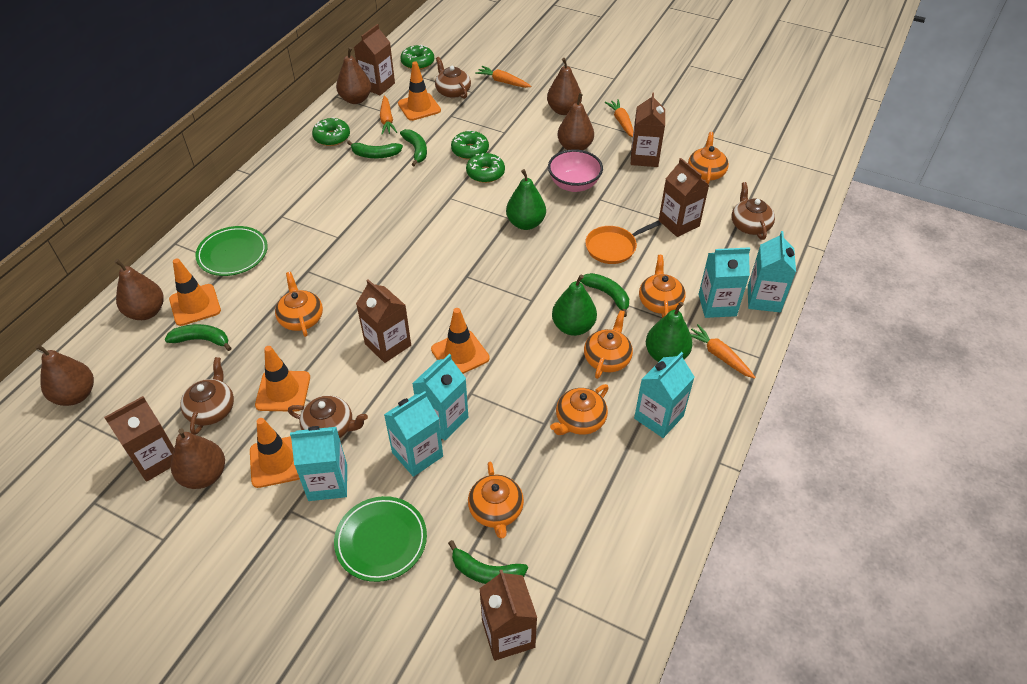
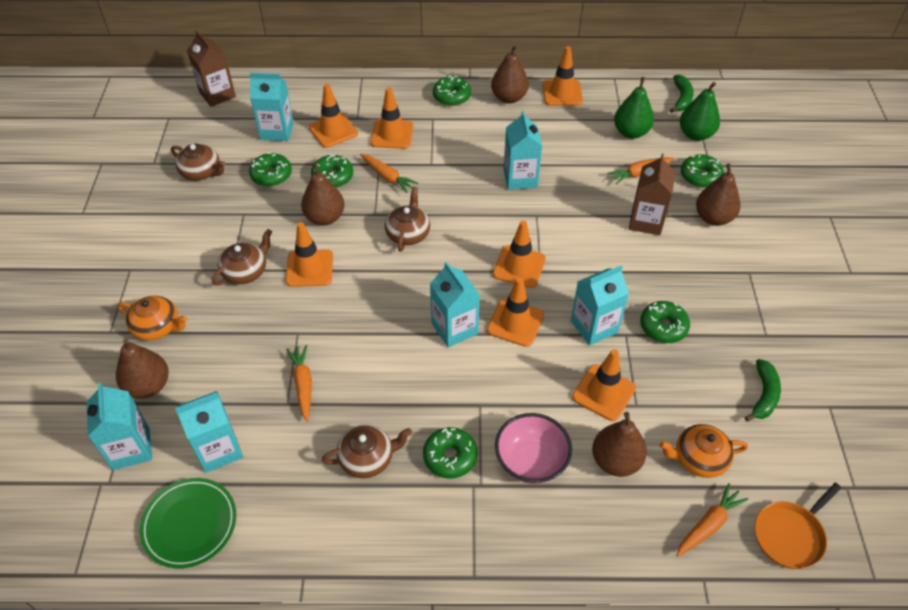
brown carton: [104,396,174,482] [354,24,395,95] [356,279,411,363] [479,570,537,661] [631,92,665,167] [659,158,709,237] = 6 -> [187,30,236,107] [629,154,675,235] = 2
brown pear: [35,344,94,406] [114,259,164,320] [171,428,225,489] [336,47,371,104] [547,58,582,115] [558,93,594,150] = 6 -> [116,339,169,399] [301,162,344,225] [491,45,529,103] [592,412,647,477] [696,163,741,226] = 5
green banana: [164,324,232,351] [347,141,403,158] [400,129,427,166] [448,540,528,584] [580,273,629,317] = 5 -> [670,75,694,113] [745,359,781,421] = 2
green donut: [312,117,350,146] [400,45,434,70] [451,130,489,160] [466,153,505,183] = 4 -> [249,153,292,186] [311,154,353,188] [423,427,477,479] [433,75,471,106] [640,301,690,343] [681,154,724,188] = 6
green pear: [506,169,546,230] [552,274,597,336] [646,302,693,362] = 3 -> [614,77,654,139] [680,82,720,141] = 2
green plate: [195,226,268,276] [334,496,427,582] = 2 -> [139,478,236,568] = 1
orange teapot: [275,272,323,337] [468,462,524,539] [550,384,609,435] [584,310,633,379] [639,255,685,318] [688,132,729,184] = 6 -> [117,296,187,340] [659,424,748,478] = 2
orange traffic cone: [169,258,221,326] [250,418,300,488] [255,346,310,412] [398,62,441,121] [431,308,490,374] = 5 -> [285,222,333,287] [309,84,358,148] [370,87,413,149] [487,277,544,347] [493,220,546,288] [543,46,583,106] [572,349,636,421] = 7

